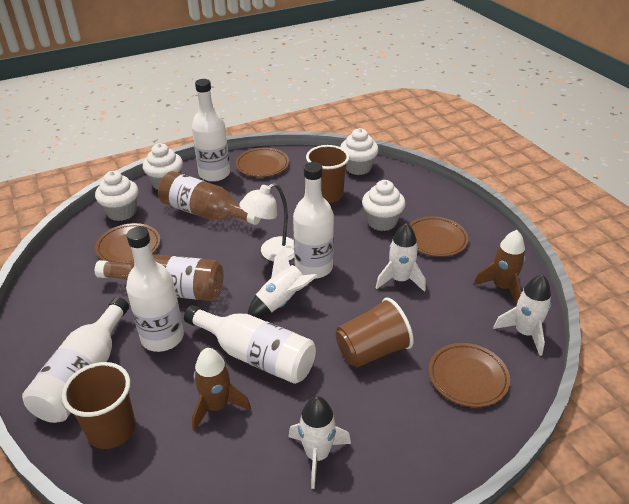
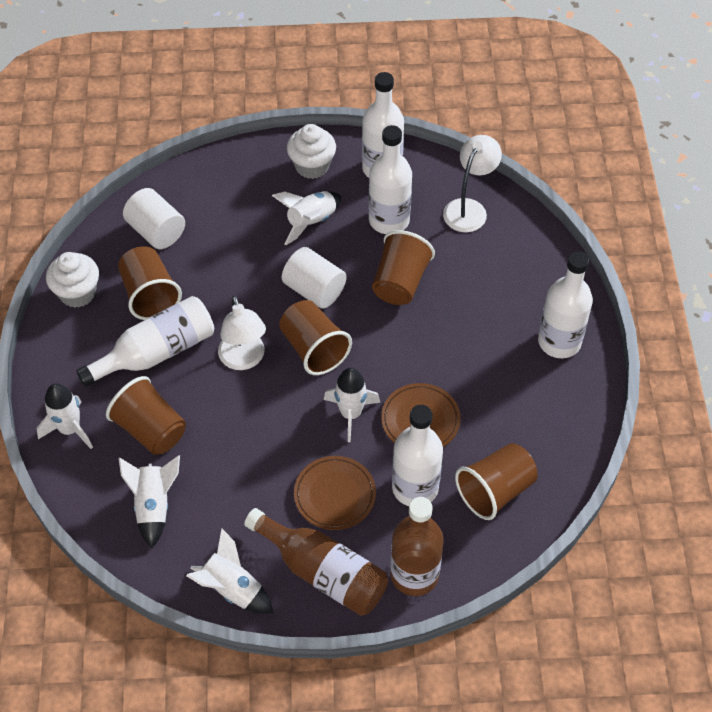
brown cup: [62,362,136,449] [306,145,349,203] [336,298,414,368] = 3 -> [106,376,186,455] [118,246,182,320] [279,300,352,375] [372,230,435,305] [455,443,537,520] = 5
brown plate: [95,223,160,264] [235,148,289,177] [409,216,469,257] [429,343,510,407] = 4 -> [294,456,376,530] [381,383,461,447] = 2
brown rocket: [192,348,251,431] [473,230,526,305] = 2 -> none = 0
white cupcake: [95,171,139,221] [143,143,183,190] [340,128,379,175] [362,180,405,231] = 4 -> [46,252,99,308] [287,124,336,179] = 2
white cylinder: none = 0 -> [123,188,185,249] [282,247,346,309] = 2
white lamp: [239,183,295,262] = 1 -> [218,295,266,370] [443,135,502,232] = 2
white rocket: [248,246,318,318] [288,396,351,489] [376,223,426,292] [493,275,551,356] = 4 -> [37,383,93,449] [119,455,180,548] [186,529,273,614] [272,191,341,245] [324,368,380,442] = 5

